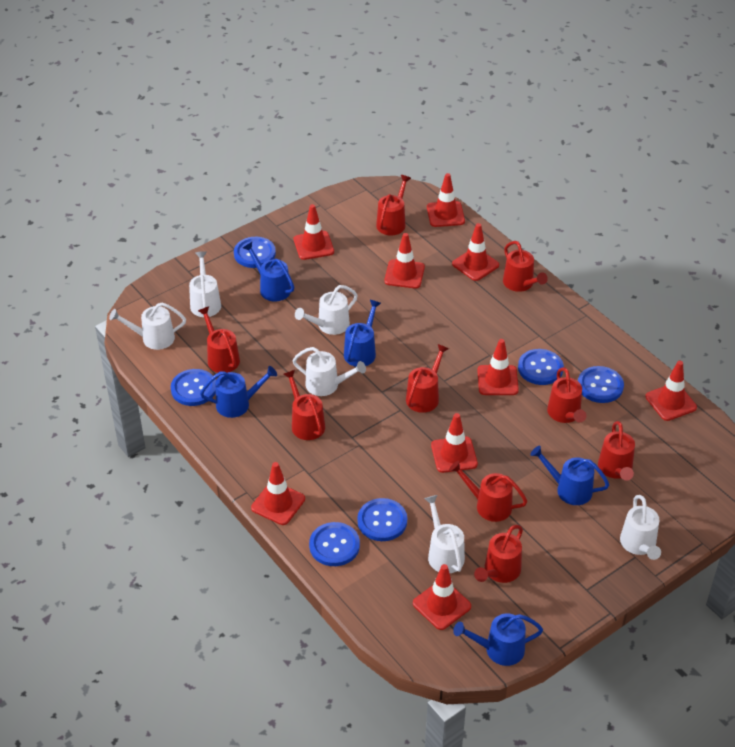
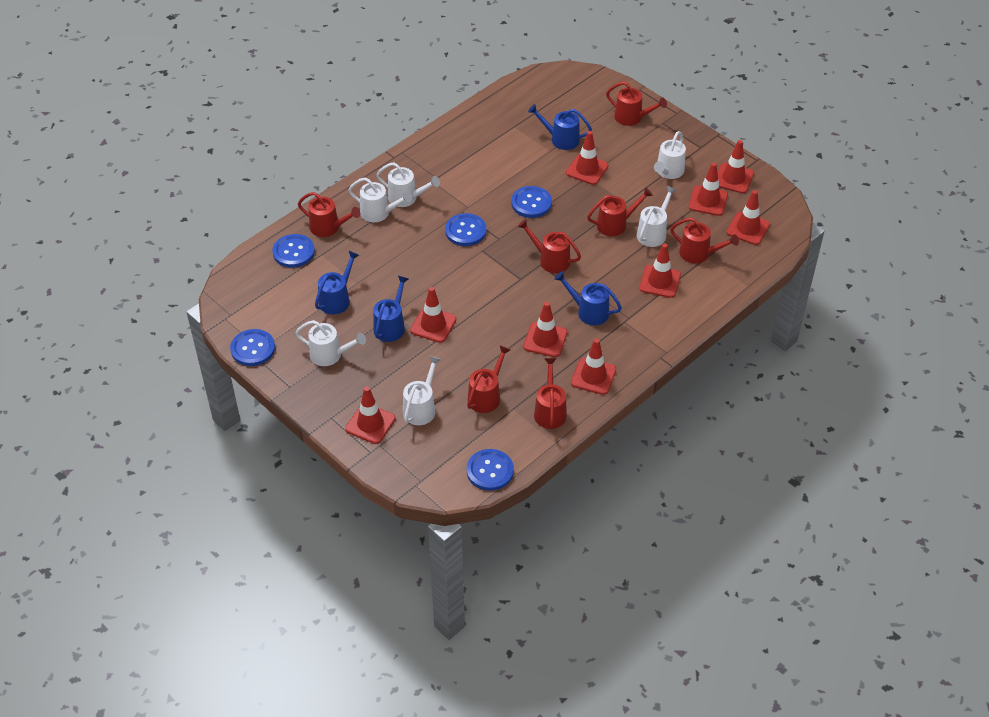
blue button: [171,369,216,406] [234,237,276,268] [309,522,360,566] [357,498,407,541] [518,349,564,385] [578,366,624,403] = 6 -> [230,329,275,366] [272,234,315,268] [445,213,486,246] [467,449,514,491] [511,186,552,218] = 5
blue watering can: [200,366,277,418] [243,242,294,301] [344,300,381,367] [453,614,543,666] [530,446,609,505] = 5 -> [315,251,359,314] [373,276,409,342] [528,104,592,150] [554,271,622,325] = 4
red watering can: [198,306,240,373] [283,370,325,440] [376,175,411,236] [406,344,449,413] [449,461,527,522] [474,525,523,583] [503,241,548,292] [547,367,586,423] [598,421,635,481] = 9 -> [298,192,360,237] [467,345,510,413] [518,219,581,273] [534,358,567,429] [587,187,653,237] [606,81,667,126] [670,218,739,263] = 7

